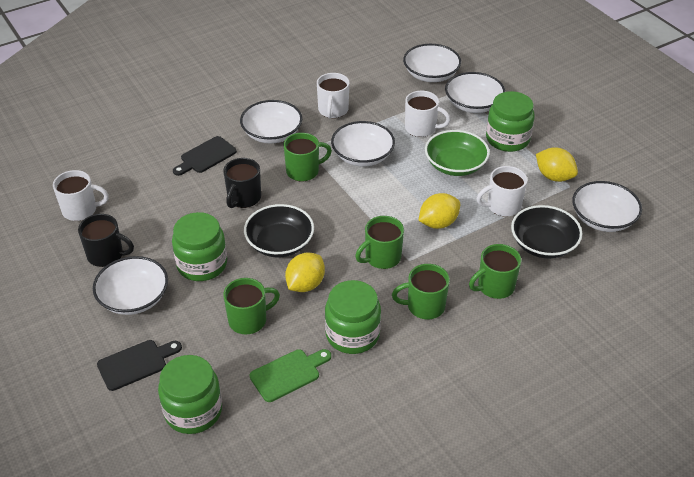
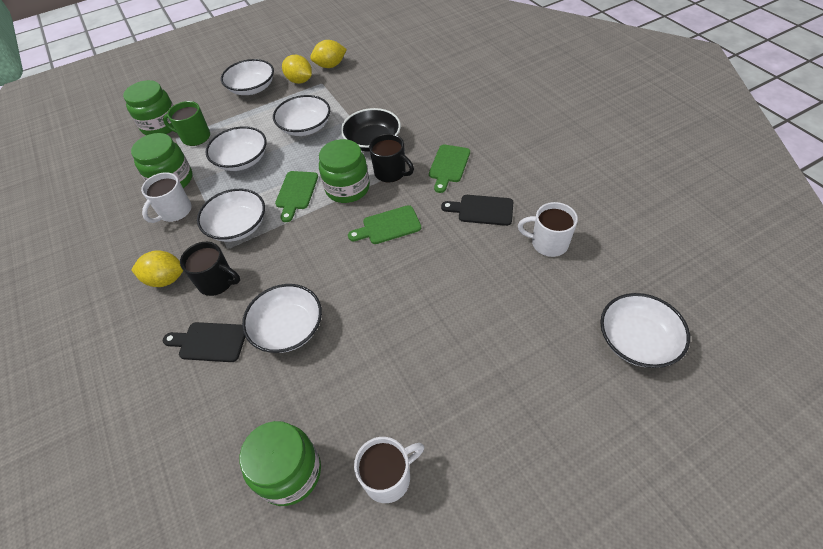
black bowl: [244,204,314,258] [511,205,582,259] = 2 -> [341,108,401,152] = 1
green bowl: [425,130,490,176] = 1 -> none = 0
green cutting board: [250,349,331,402] = 1 -> [275,171,318,222] [348,205,421,244] [429,144,470,193] = 3
green mug: [223,278,280,334] [284,133,332,181] [355,216,404,269] [392,264,450,319] [469,244,521,299] = 5 -> [163,101,210,146] = 1
white mug: [53,170,109,221] [317,73,350,118] [405,91,450,137] [477,166,528,217] = 4 -> [141,172,192,223] [354,437,424,503] [518,202,578,257] = 3

